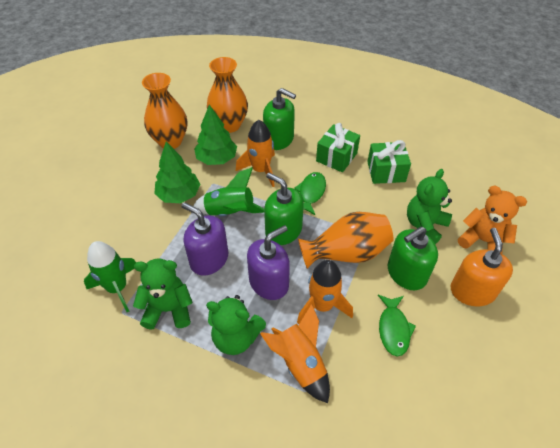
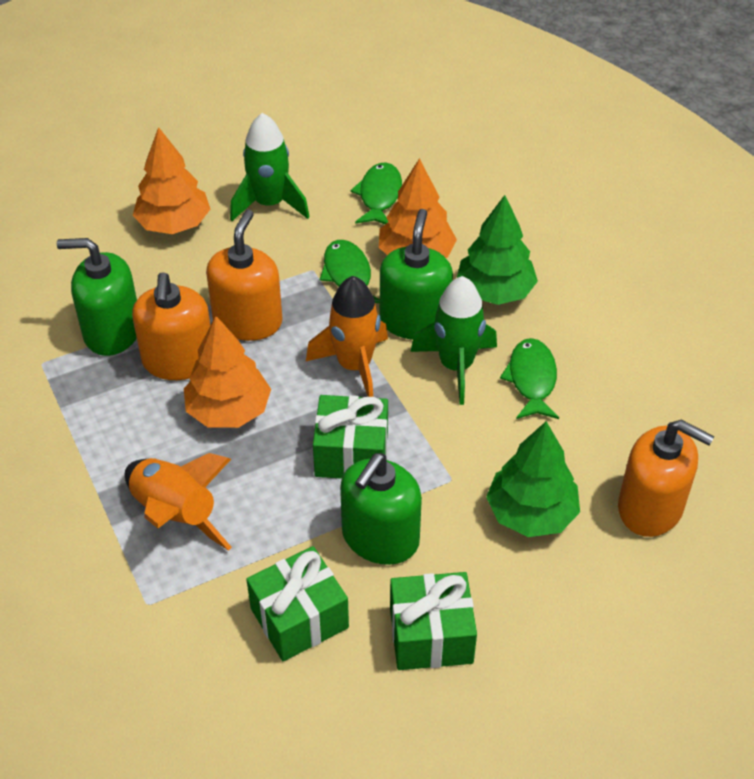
green fish: [294,172,326,215] [378,295,416,356] = 2 -> [320,240,380,303] [351,162,402,224] [500,338,559,419] = 3
green gift: [316,123,360,172] [367,140,411,184] = 2 -> [246,546,349,661] [313,395,388,479] [390,572,477,670] = 3
green teddy bear: [133,258,193,330] [206,295,266,355] [407,169,452,244] = 3 -> none = 0
orange rocket: [236,120,275,187] [260,304,330,403] [297,260,353,324] = 3 -> [125,453,232,551] [306,276,388,397] = 2
orange soap dispenser: [451,228,513,307] = 1 -> [132,272,210,380] [206,210,283,341] [618,420,714,537] = 3
orange teddy bear: [458,186,527,254] = 1 -> none = 0
orange tree: none = 0 -> [133,127,210,234] [184,316,271,428] [379,158,457,258] = 3
orange vase: [142,73,187,149] [207,57,248,133] [298,212,394,269] = 3 -> none = 0
purple soap dispenser: [181,202,228,276] [247,225,290,300] = 2 -> none = 0

